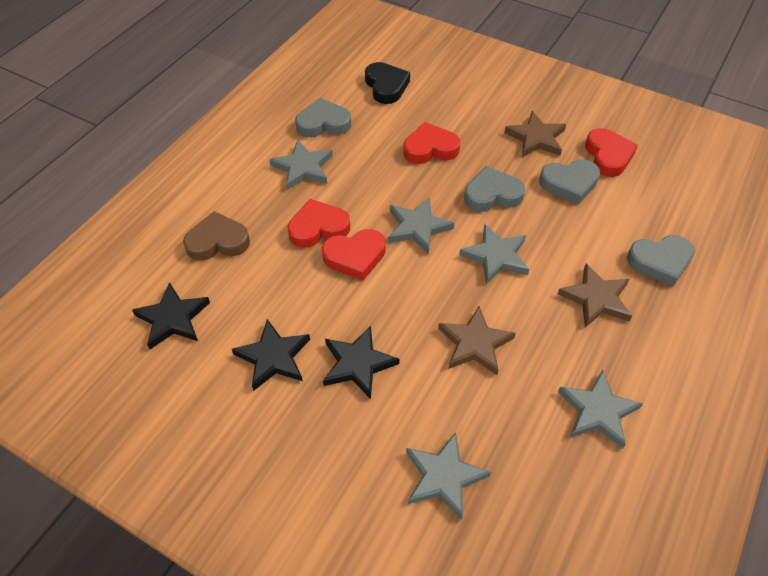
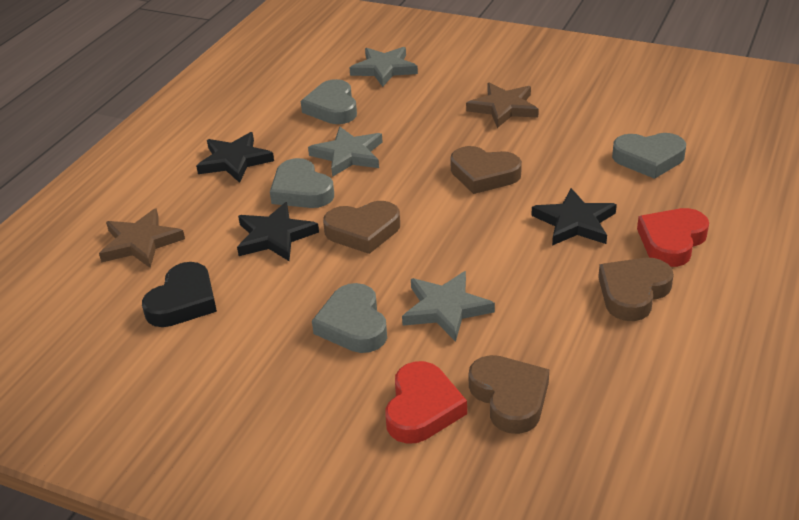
brown heart: [183,211,250,261] = 1 -> [323,201,400,254] [450,146,522,194] [469,355,549,434] [598,258,674,321] = 4
brown star: [438,306,516,375] [504,111,566,157] [558,263,632,327] = 3 -> [99,208,185,268] [466,83,539,128] = 2
grey star: [269,140,333,190] [388,197,454,254] [406,432,491,520] [459,224,529,284] [558,370,643,449] = 5 -> [308,127,382,177] [350,47,418,87] [402,271,495,342] = 3
red heart: [288,199,350,248] [322,229,386,281] [403,122,460,164] [585,128,638,177] = 4 -> [385,361,467,444] [637,208,709,267] = 2

